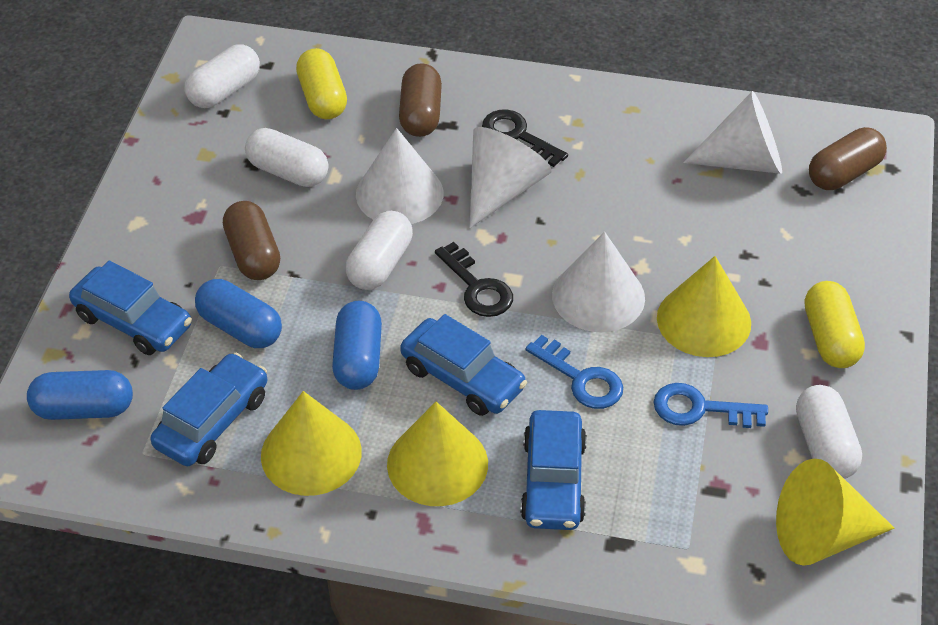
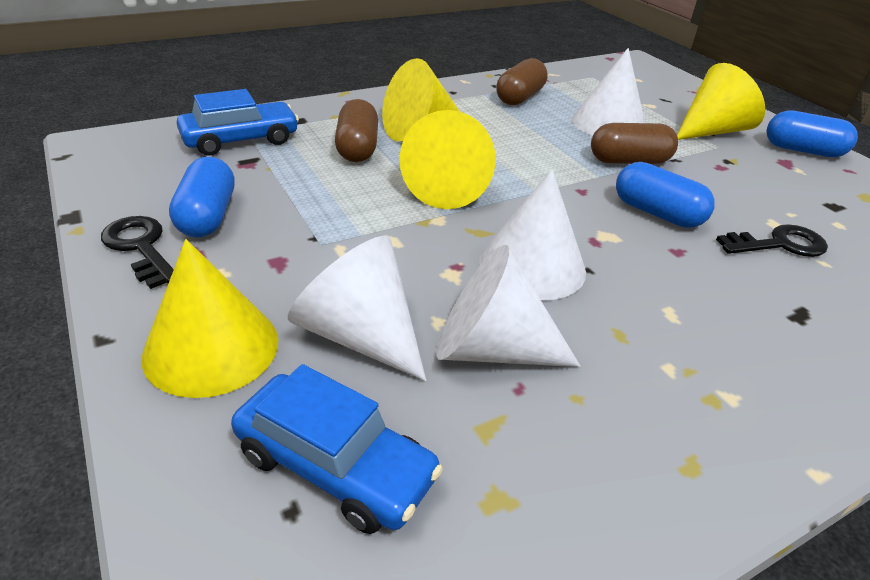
blue car: [69,261,192,355] [150,353,267,466] [400,314,527,416] [520,410,587,530] = 4 -> [177,89,299,155] [231,364,443,534] = 2
blue key: [525,335,623,409] [654,383,768,428] = 2 -> none = 0
white capsule: [185,44,260,108] [245,128,328,187] [346,211,413,290] [796,385,862,479] = 4 -> none = 0
yellow capsule: [296,48,347,119] [805,281,865,368] = 2 -> none = 0

